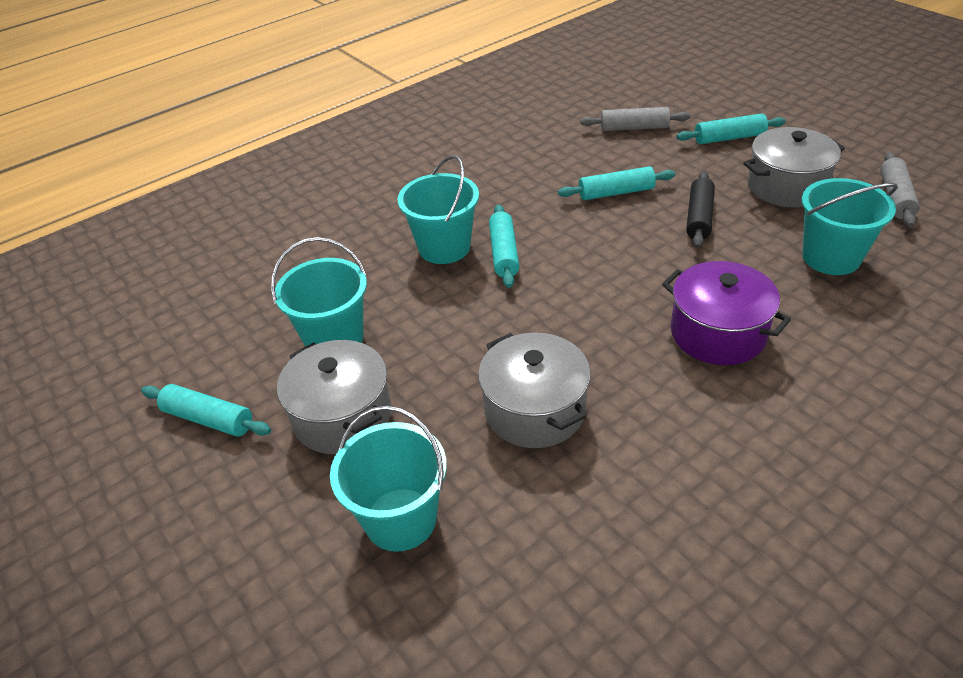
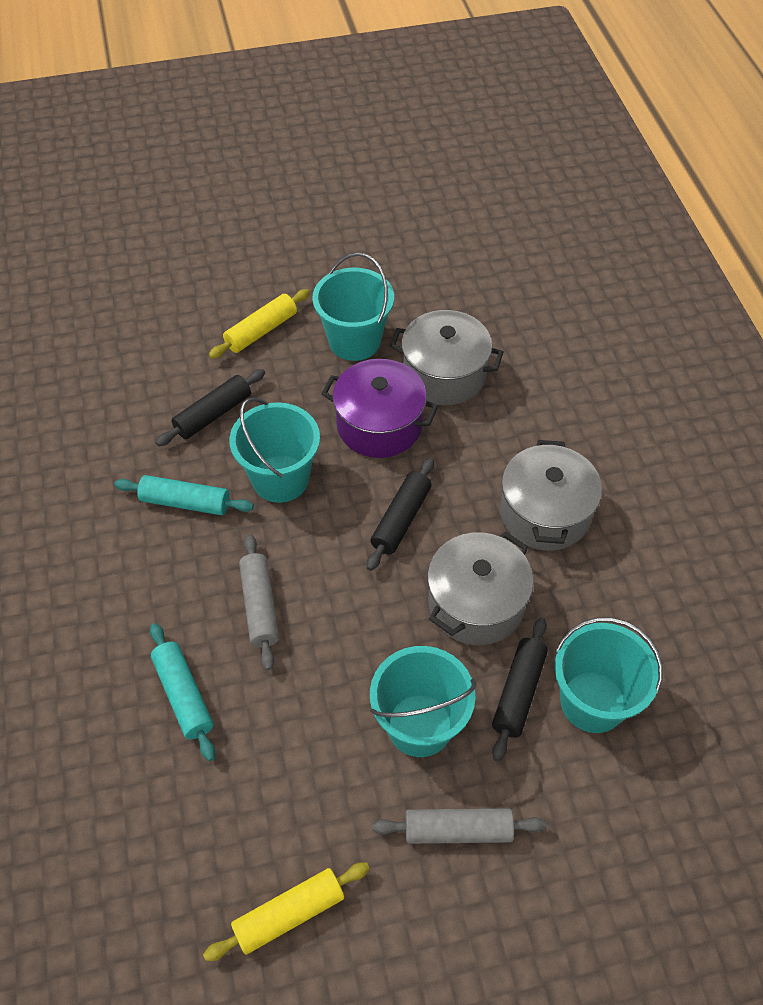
black rolling pin: [686,172,715,249] = 1 -> [155,369,265,446] [367,458,434,571] [492,618,548,762] = 3
turquoise rolling pin: [141,384,271,437] [489,205,519,288] [558,166,675,200] [676,113,786,144] = 4 -> [114,475,254,515] [150,623,215,761] = 2
yellow rolling pin: none = 0 -> [203,862,370,961] [209,289,310,358] = 2

